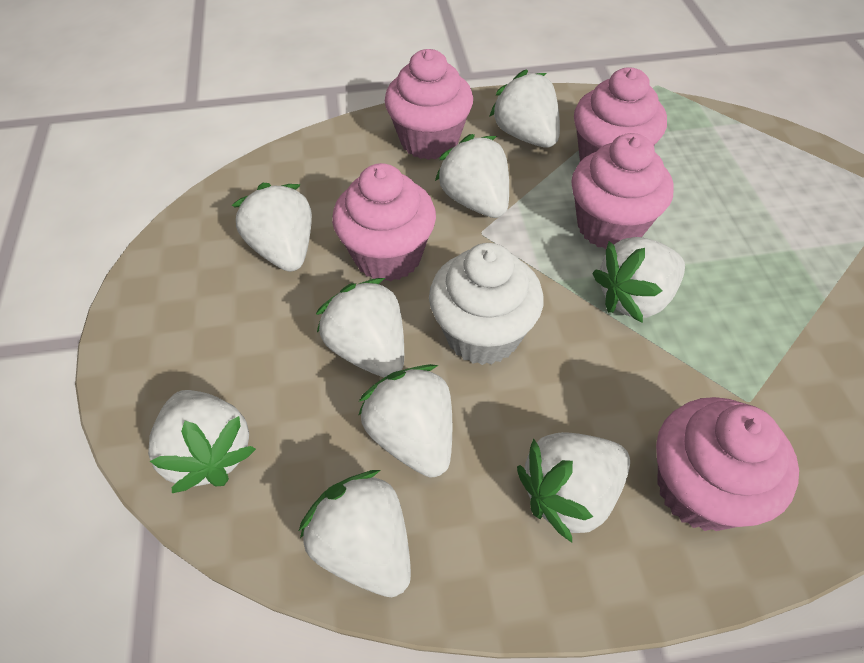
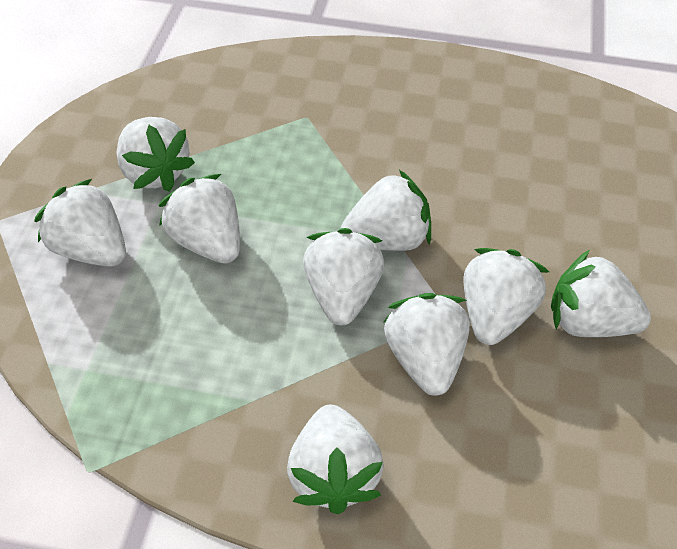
pink cupcake: [332,163,436,282] [385,49,473,160] [571,133,674,249] [574,67,667,162] [656,397,799,531] = 5 -> none = 0
white cupcake: [429,243,543,365] = 1 -> none = 0

